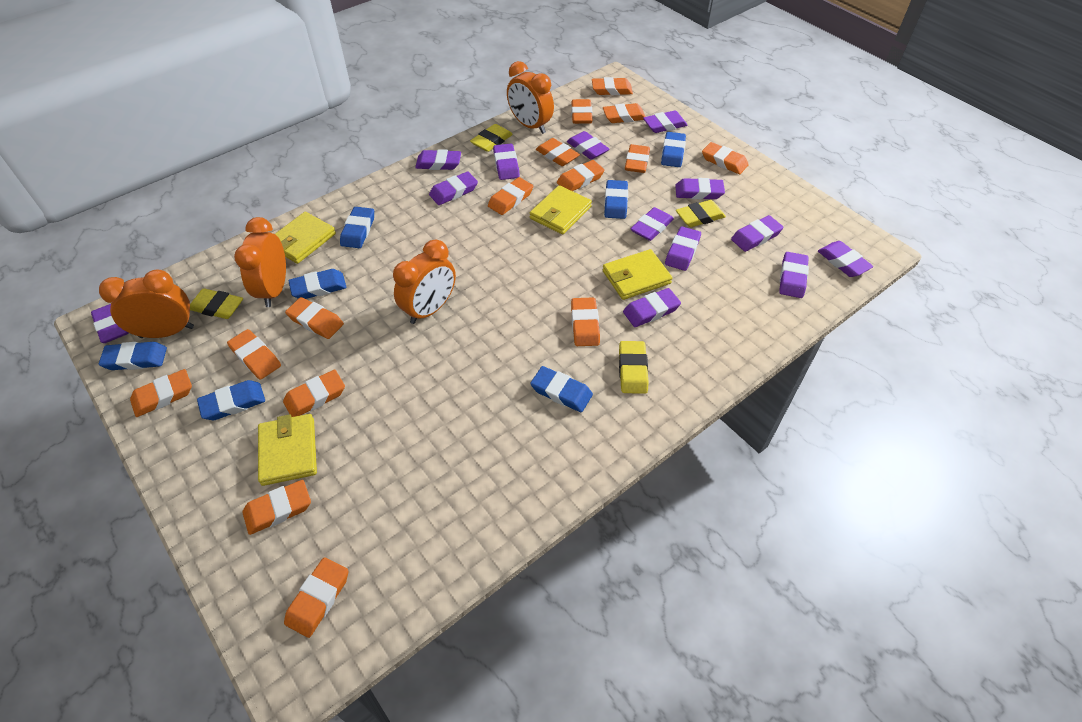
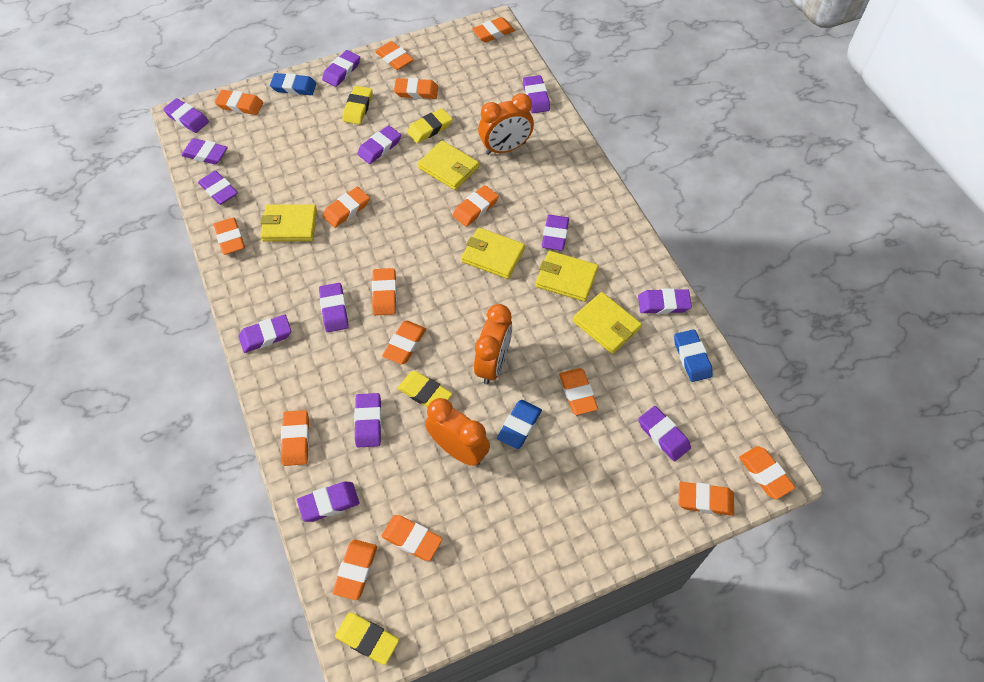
blue eraser: [99,342,167,370] [197,380,265,420] [289,269,347,299] [340,207,374,248] [530,366,593,412] [604,180,628,219] [661,132,686,167] = 7 -> [270,73,317,95] [497,400,542,449] [674,329,713,382] = 3
orange clock: [99,269,194,338] [234,217,286,307] [393,240,456,324] [507,61,554,134] = 4 -> [425,398,490,466] [474,304,512,384] [478,93,534,155] = 3
yellow wallet: [258,414,317,486] [275,212,336,264] [530,185,592,234] [603,249,672,300] = 4 -> [260,204,317,241] [418,140,479,190] [461,228,525,279] [536,251,598,302] [573,292,642,354] = 5

